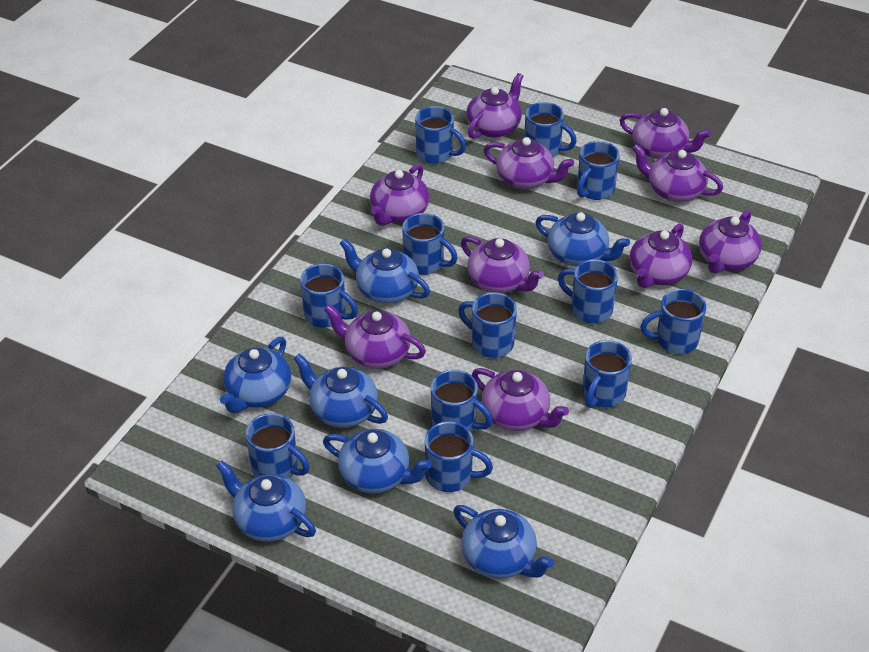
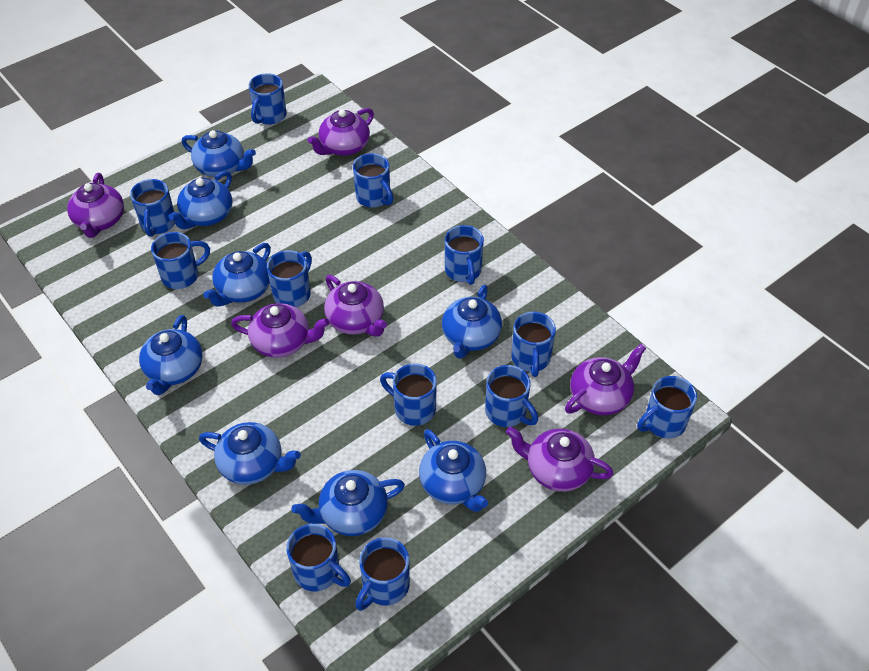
blue teapot: [216,460,316,542] [220,337,291,413] [293,354,388,428] [323,429,432,494] [340,238,430,304] [453,505,554,579] [535,212,630,266] = 7 -> [139,315,203,395] [169,171,232,229] [182,130,256,177] [199,422,301,485] [203,243,271,307] [292,470,405,536] [419,429,488,512] [442,285,502,359] = 8
purple teapot: [324,304,426,369] [370,164,429,226] [461,236,544,293] [466,73,523,139] [472,368,569,431] [484,137,574,189] [619,108,711,159] [630,223,692,288] [632,144,723,202] [699,210,762,274] = 10 -> [67,173,124,238] [231,303,329,358] [308,108,374,156] [324,275,387,337] [506,427,614,492] [565,344,646,415] = 6

